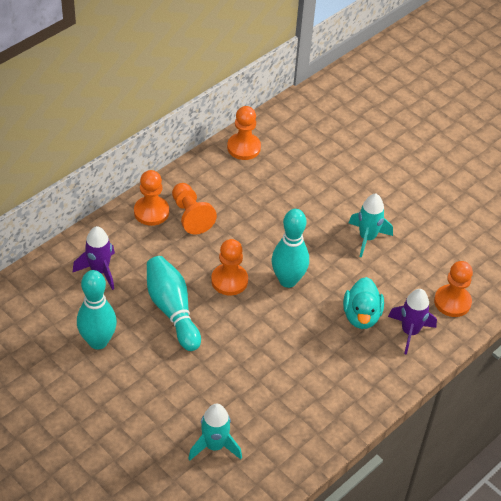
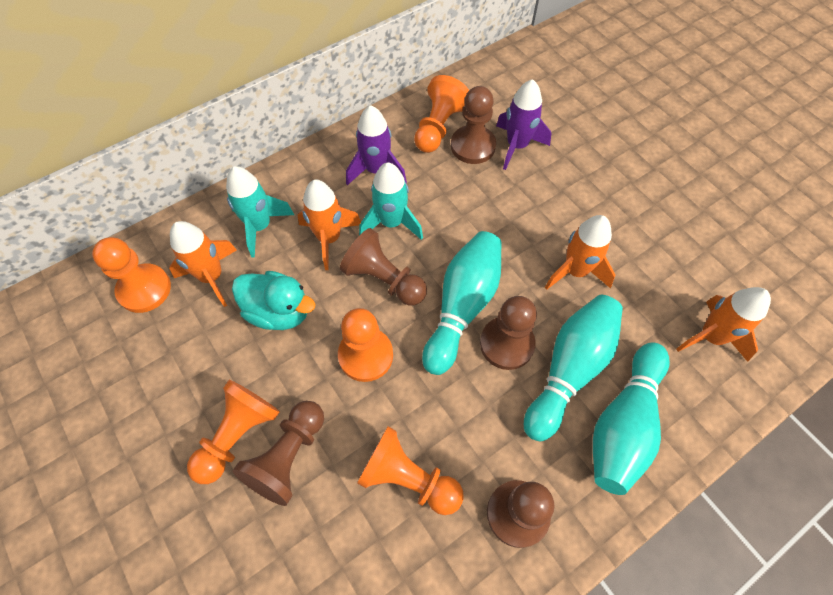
brown pawn: none = 0 -> [233,401,324,506] [340,228,427,305] [451,86,496,164] [480,296,537,370] [487,480,555,548] = 5
orange rocket: none = 0 -> [169,221,237,307] [298,180,361,270] [545,215,615,290] [676,287,771,362] = 4

